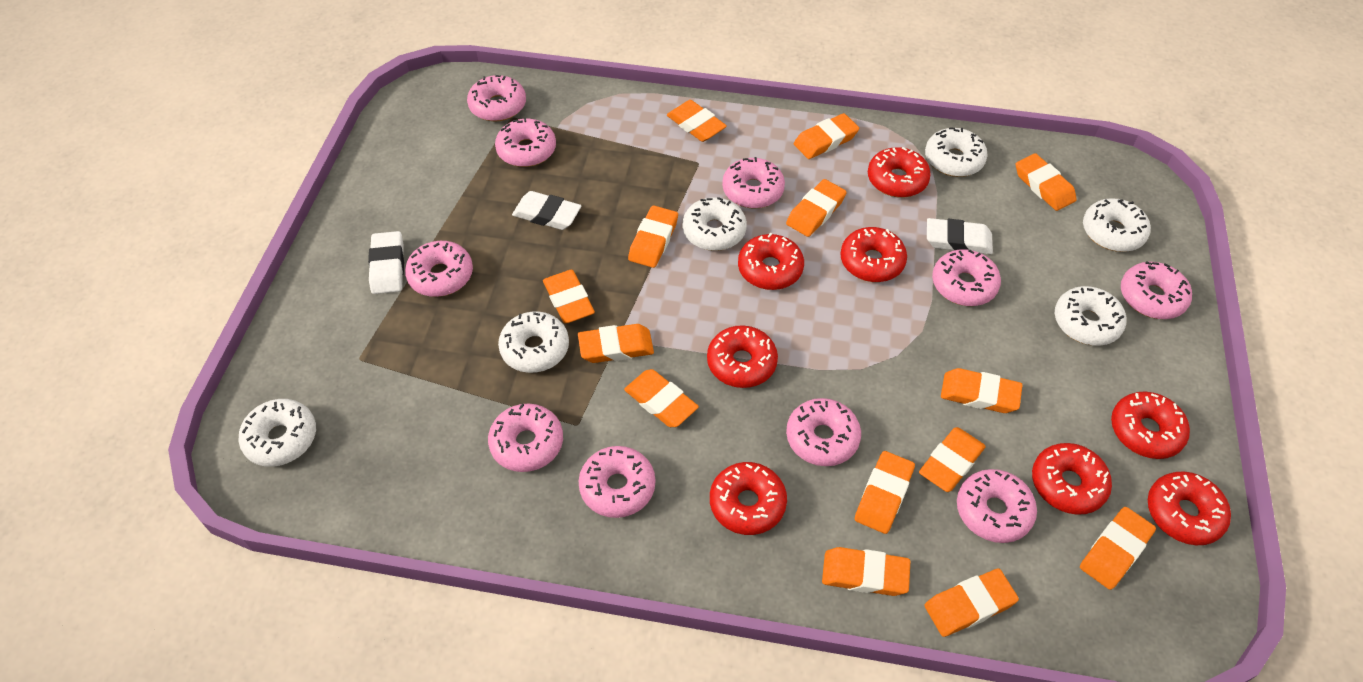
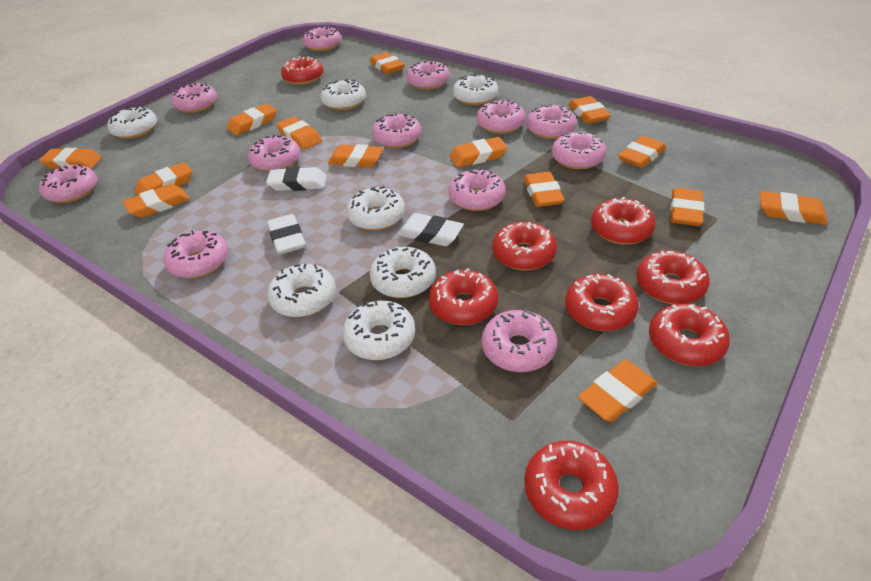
pink donut: [405,241,473,297] [467,75,526,122] [488,404,563,472] [495,118,556,167] [579,446,655,518] [722,157,785,209] [786,398,861,466] [932,249,1001,306] [957,469,1037,543] [1121,261,1192,319] = 10 -> [39,164,97,203] [163,230,228,278] [171,83,217,113] [248,135,300,172] [303,26,341,51] [372,113,421,148] [406,60,450,90] [449,168,506,211] [477,99,526,134] [482,309,557,372] [526,104,577,139] [551,131,606,169] = 12
white donut: [238,399,316,467] [498,311,569,373] [682,197,747,251] [925,127,988,177] [1055,286,1126,346] [1083,198,1151,252] = 6 -> [107,106,157,139] [267,264,336,317] [321,79,366,110] [343,300,415,360] [346,186,405,231] [370,247,436,298] [453,74,498,105] = 7

